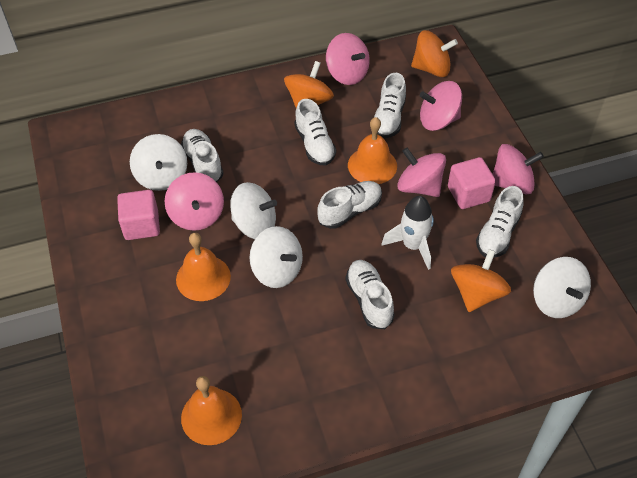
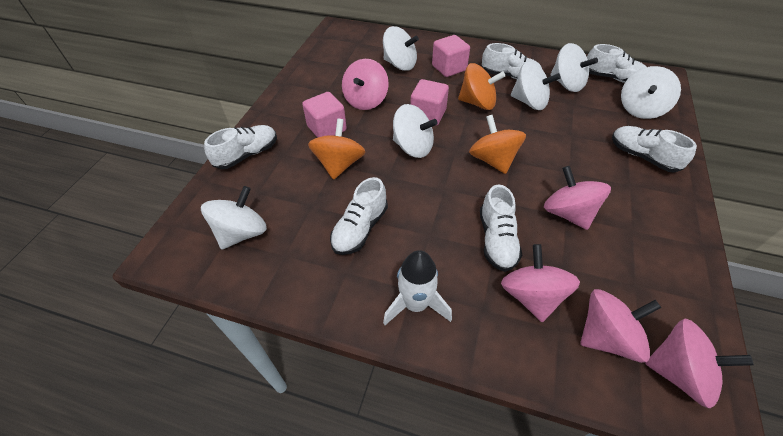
orange bell: [176,233,231,301] [181,376,242,445] [348,117,397,184] = 3 -> none = 0
pink cube: [117,190,160,240] [448,157,496,209] = 2 -> [302,92,347,138] [410,79,449,125] [432,35,470,77] = 3
white spinning top: [130,134,187,191] [230,182,277,239] [249,226,303,288] [533,257,591,318] = 4 -> [201,186,267,249] [383,26,419,71] [393,104,438,158] [511,61,561,110] [550,43,598,92] [621,66,681,119] = 6

